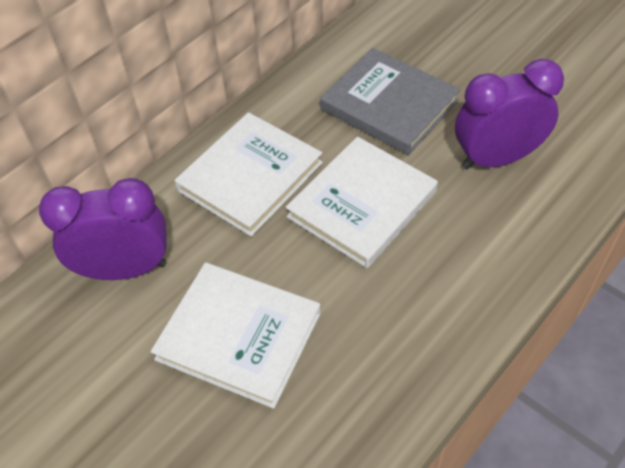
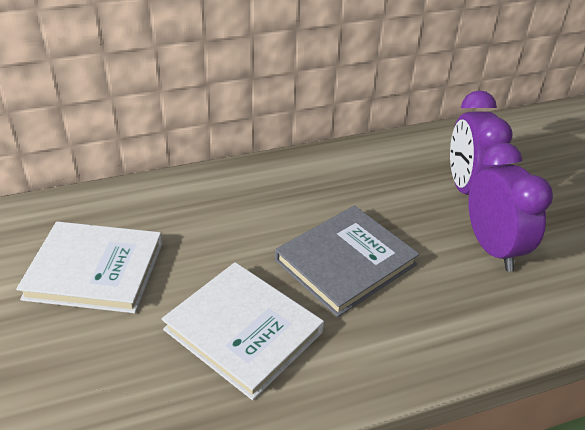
white book: [151,262,321,409] [174,112,323,237] [286,137,438,268] = 3 -> [16,221,163,313] [161,262,324,400] = 2

